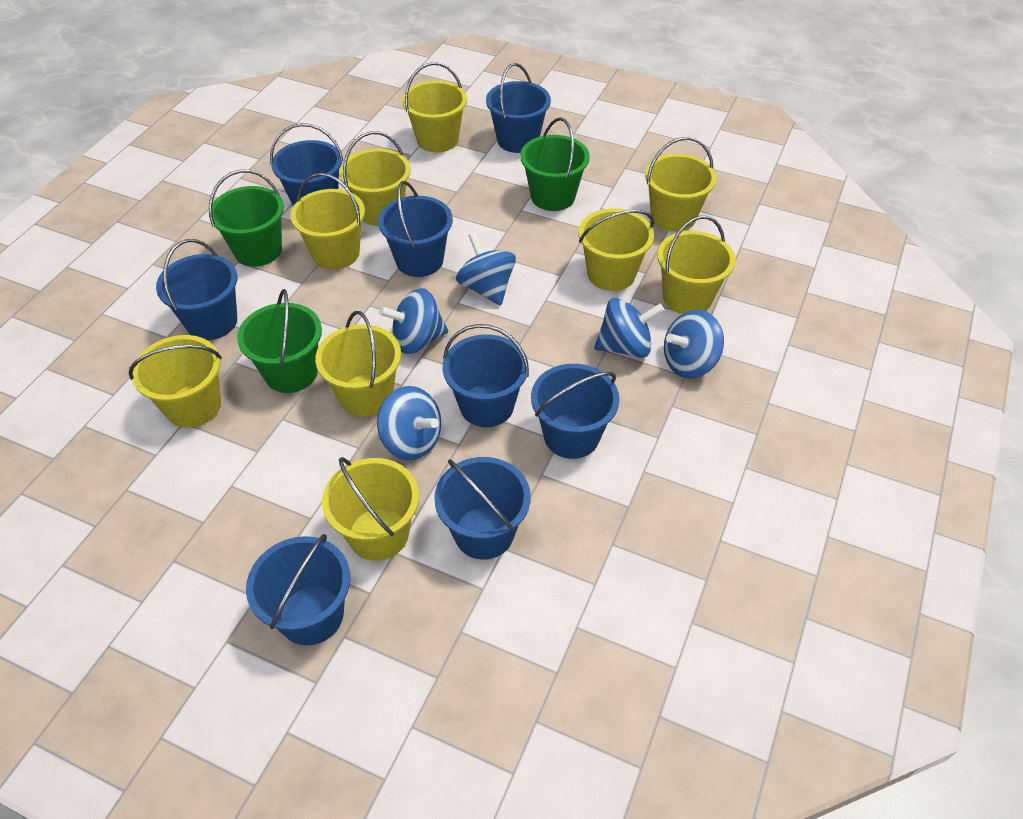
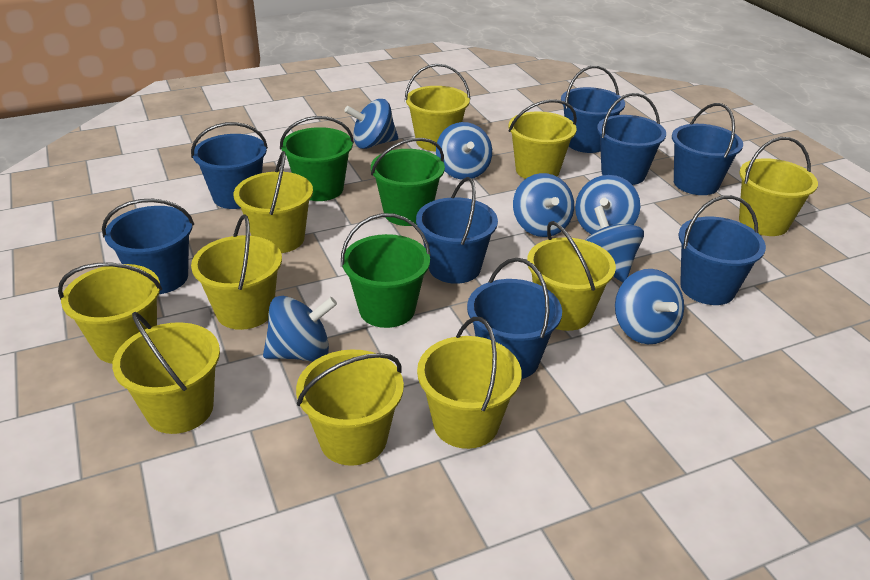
blue spinning top: [377,386,441,460] [379,288,448,354] [456,232,516,306] [594,298,665,358] [664,310,724,378] = 5 -> [263,296,337,361] [344,99,398,149] [436,122,492,180] [513,173,574,237] [575,175,640,234] [586,206,644,282] [615,269,684,344] = 7
yellow bucket: [129,335,222,428] [290,173,365,270] [315,311,401,416] [322,457,419,561] [340,131,411,226] [402,62,467,152] [578,209,654,291] [645,137,717,232] [657,216,735,314] = 9 -> [58,263,162,364] [112,312,220,434] [191,214,282,330] [234,151,313,253] [296,349,404,466] [405,64,470,152] [417,317,522,449] [508,99,577,179] [527,221,616,331] [739,137,818,236] = 10

